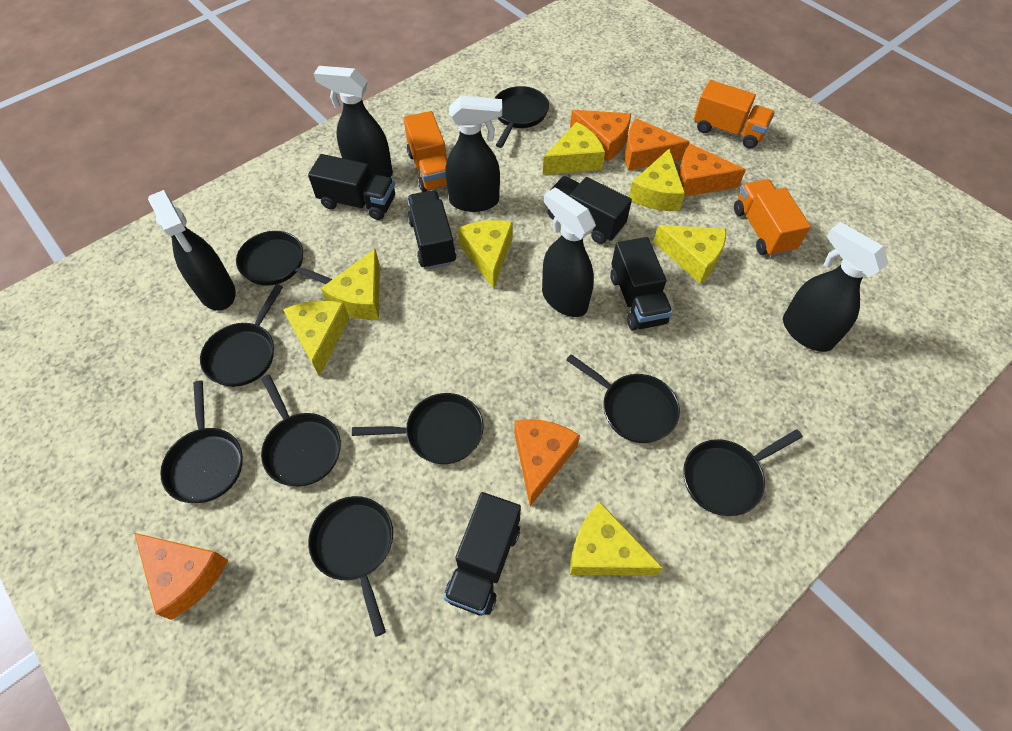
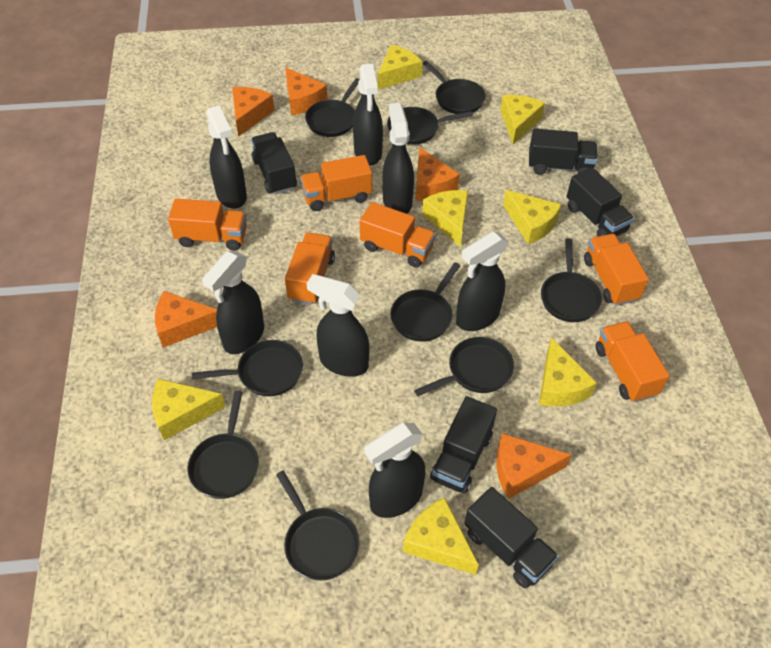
black spray bottle: [148,190,236,311] [314,66,393,177] [445,96,502,212] [542,187,596,317] [783,222,889,352] = 5 -> [202,251,264,354] [206,105,247,209] [307,274,369,377] [353,64,383,166] [364,423,426,518] [382,103,414,214] [456,231,509,331] = 7
orange truck: [404,111,448,192] [694,80,775,148] [734,179,811,257] = 3 -> [168,199,247,251] [285,232,335,305] [300,155,372,211] [360,202,436,268] [584,234,649,306] [595,321,669,402] = 6

